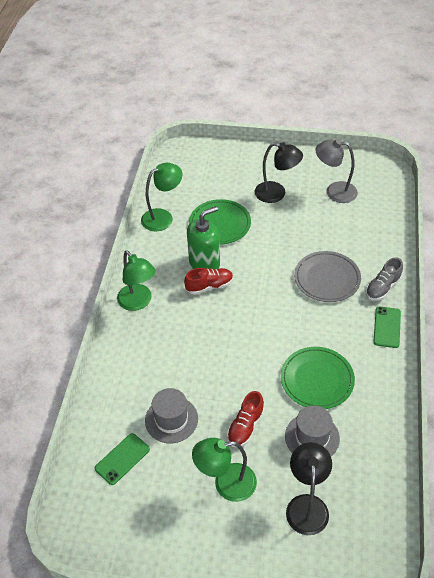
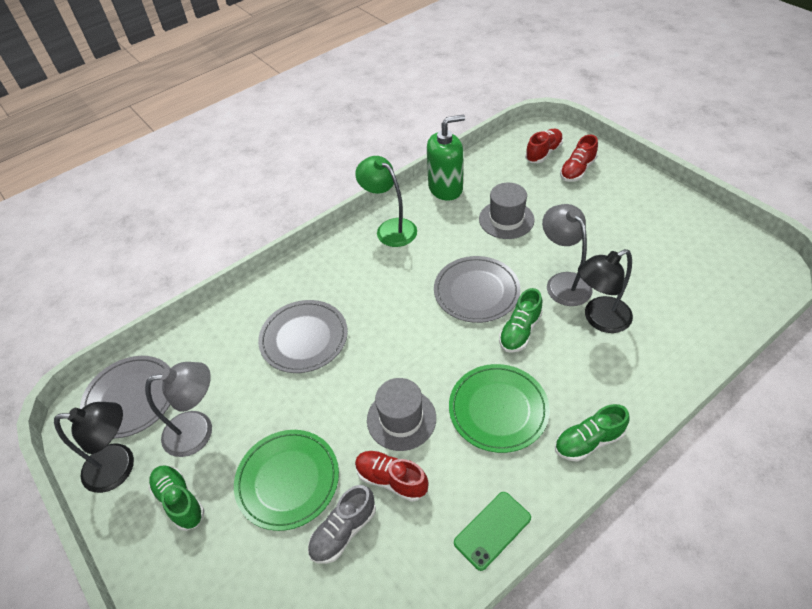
green lamp: [117,250,156,311] [141,163,182,231] [192,438,257,502] = 3 -> [355,156,417,247] = 1
green phone: [95,433,150,485] [374,306,401,348] = 2 -> [454,492,531,571] = 1
green shoe: none = 0 -> [148,465,204,531] [499,288,543,353] [555,404,629,462] = 3
grey lamp: [315,139,358,203] = 1 -> [145,362,212,457] [542,204,592,306] = 2
grey plate: [294,251,361,302] = 1 -> [80,356,170,438] [258,300,348,373] [434,256,521,323] = 3
red shoe: [184,268,233,295] [227,391,265,447] = 2 -> [355,451,429,502] [525,129,563,163] [560,135,598,182] = 3

